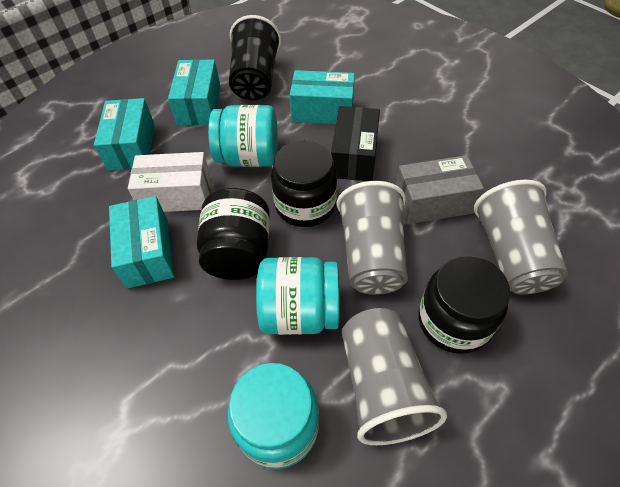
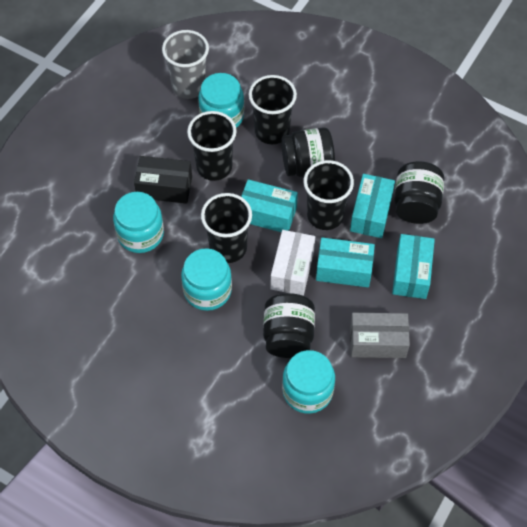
black cup: [229,15,281,100] = 1 -> [187,111,237,181] [201,193,252,263] [249,75,297,144] [304,160,354,230] = 4
grey cup: [337,181,408,295] [342,308,447,445] [474,180,568,295] = 3 -> [162,30,209,99] = 1
turquoise jar: [208,105,278,167] [227,363,319,469] [256,257,339,335] = 3 -> [113,192,164,253] [181,248,232,311] [198,73,244,128] [282,350,335,414] = 4

